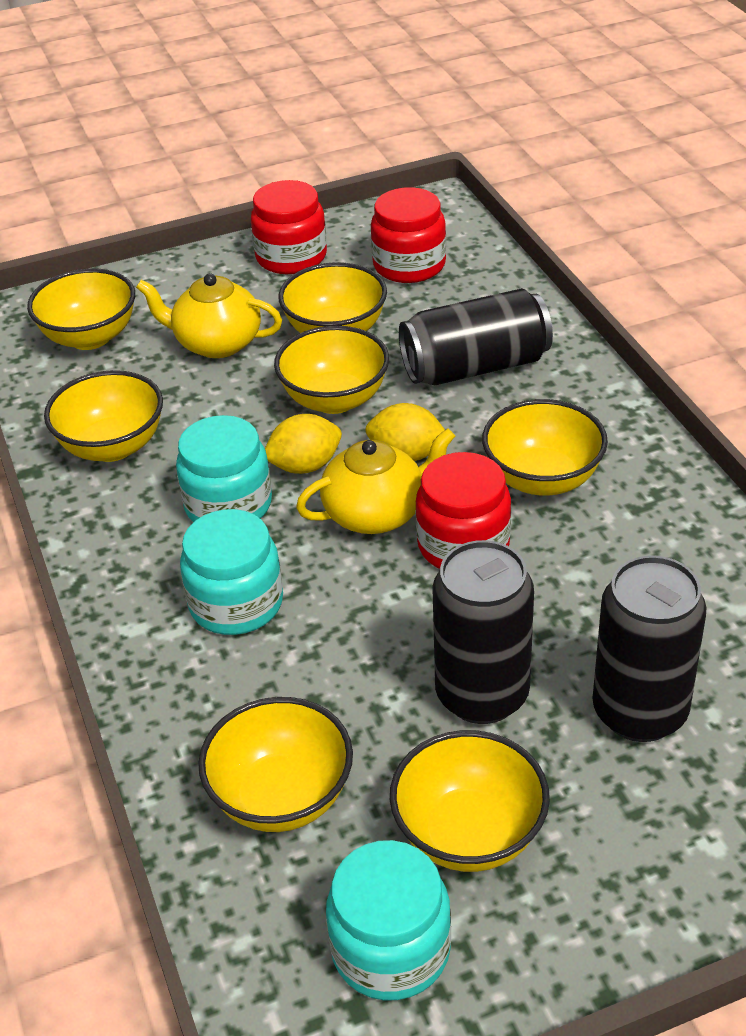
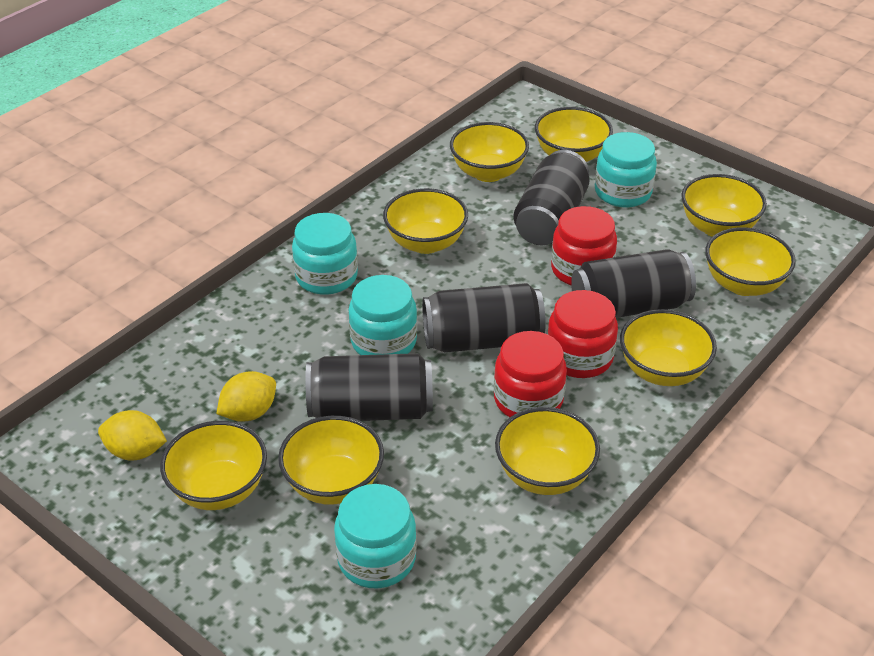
black can: [399,288,553,385] [432,540,534,724] [592,556,707,742] = 3 -> [305,353,433,421] [422,283,546,352] [513,150,589,245] [571,249,696,318] = 4
turquoise jar: [176,415,272,522] [180,509,283,635] [326,840,451,1000] = 3 -> [292,213,358,295] [334,484,417,588] [349,275,417,355] [595,132,657,207] = 4
yellow bowl: [27,268,135,350] [44,370,163,462] [198,697,353,832] [274,326,389,414] [279,262,387,333] [390,730,550,872] [482,399,608,496] = 7 -> [160,421,267,510] [278,416,384,505] [383,188,468,254] [450,122,529,182] [495,407,600,495] [535,107,613,162] [620,309,717,386] [681,174,767,237] [705,227,796,296] = 9
yellow teapot: [136,273,282,358] [296,428,455,534] = 2 -> none = 0

